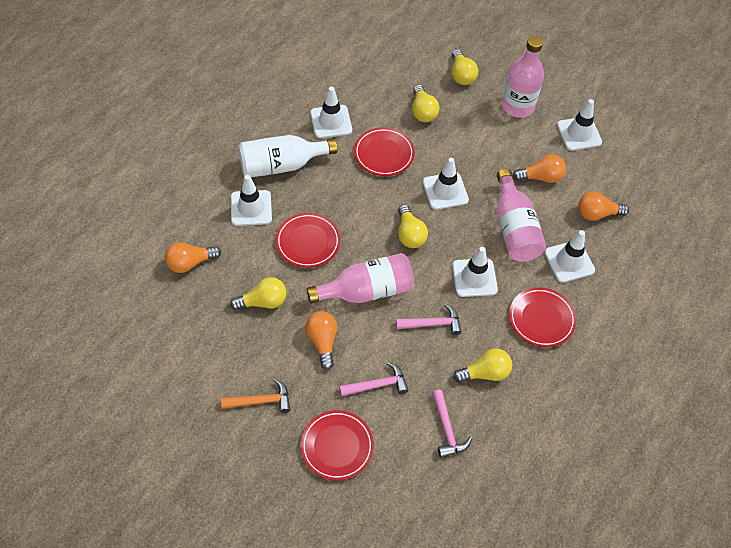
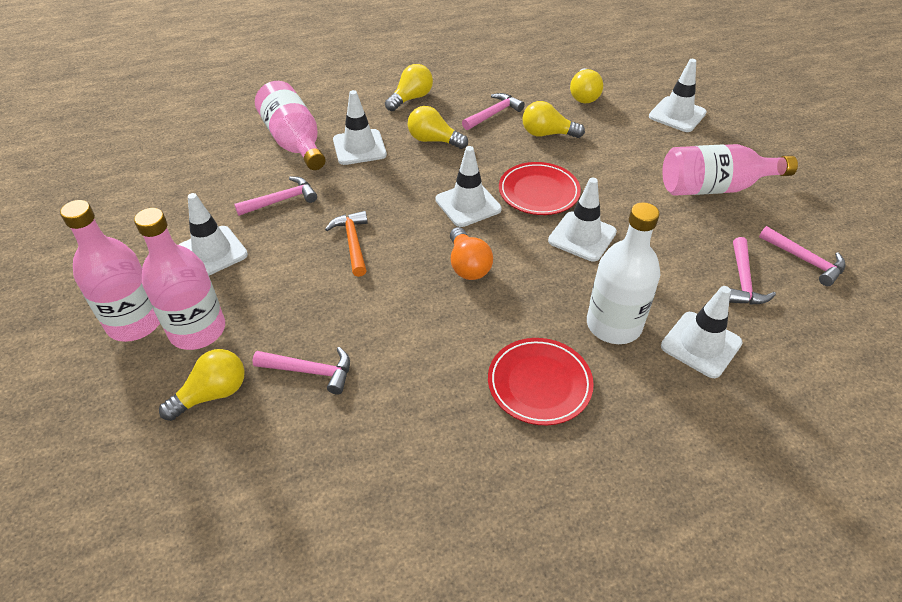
orange light bulb: [165,242,221,273] [305,311,337,370] [513,154,566,183] [578,192,629,221] = 4 -> [450,227,493,280] = 1
pink bottle: [307,253,414,304] [497,169,546,262] [502,36,544,118] = 3 -> [60,200,160,342] [134,208,225,350] [255,81,326,170] [663,144,798,196] = 4
pink hammer: [339,362,409,397] [396,304,462,335] [432,390,472,458] = 3 -> [234,177,317,216] [252,347,350,395] [462,93,525,130] [729,237,776,305] [759,226,846,286] = 5
red plate: [275,213,340,268] [300,410,374,481] [354,127,415,176] [509,287,576,347] = 4 -> [488,338,594,425] [499,162,581,215] = 2

